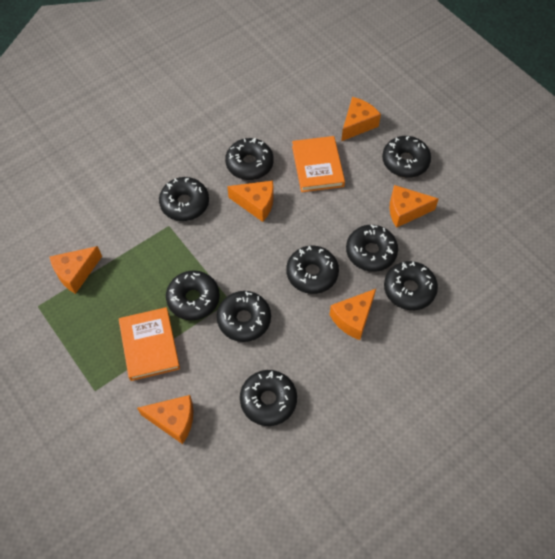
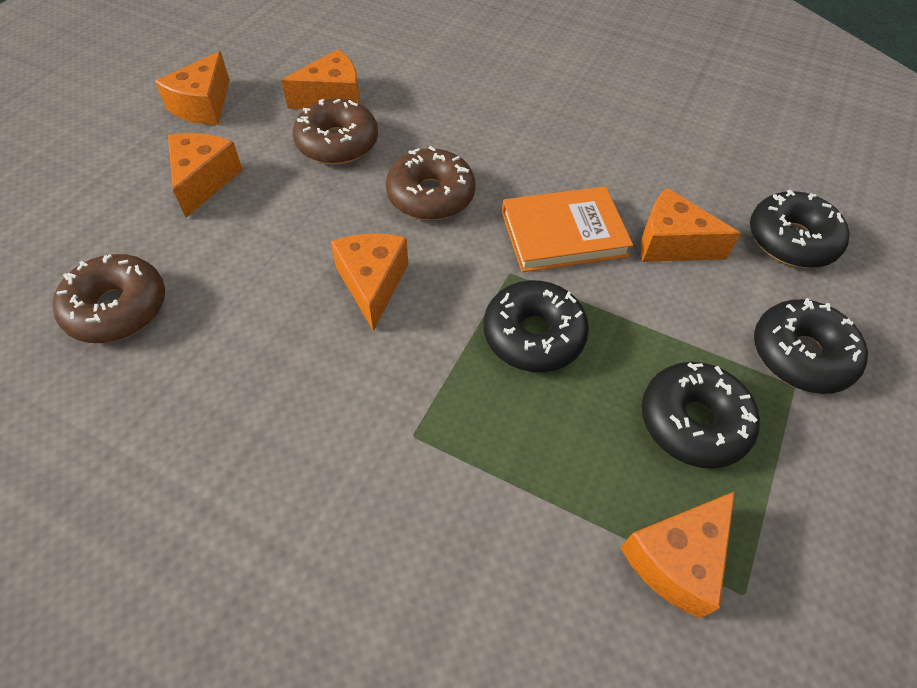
black donut: [159,177,209,221] [166,270,220,320] [217,291,271,342] [225,138,274,180] [240,370,297,426] [286,246,339,294] [346,225,398,272] [382,136,431,178] [384,261,438,310] = 9 -> [484,280,589,372] [642,362,760,469] [750,190,850,268] [754,298,868,394] = 4
brown donut: none = 0 -> [52,254,165,343] [293,98,378,165] [386,146,476,220] = 3
orange book: [119,307,180,381] [292,136,345,192] = 2 -> [502,186,633,272] = 1

